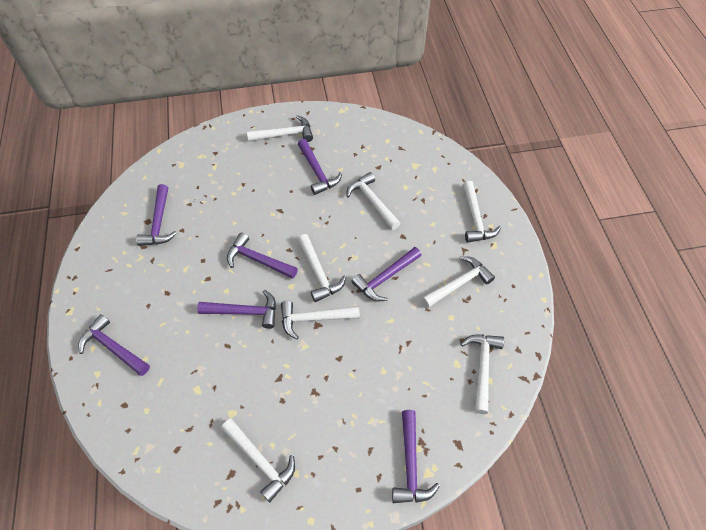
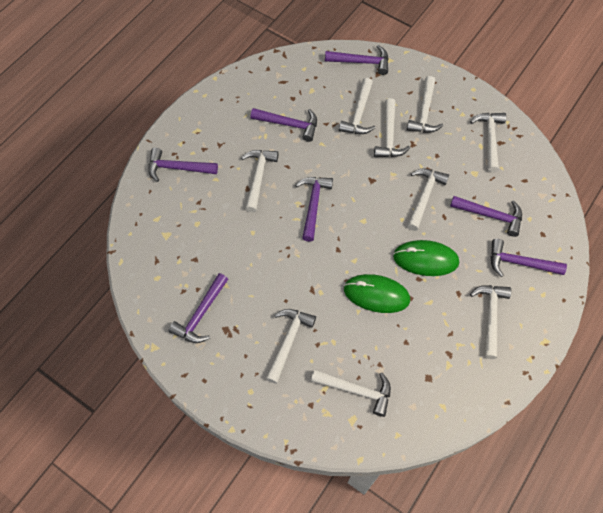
green mouse: none = 0 -> [344,274,410,313] [393,240,459,276] = 2
white hammer: [221,419,295,503] [247,115,313,142] [281,301,360,340] [297,234,346,302] [346,172,401,230] [422,256,495,308] [461,335,504,414] [463,181,501,243] = 8 -> [241,150,279,212] [265,309,316,384] [311,369,391,417] [339,78,376,134] [374,98,410,157] [407,76,443,133] [407,169,449,231] [470,113,506,173] [470,285,511,359] = 9

